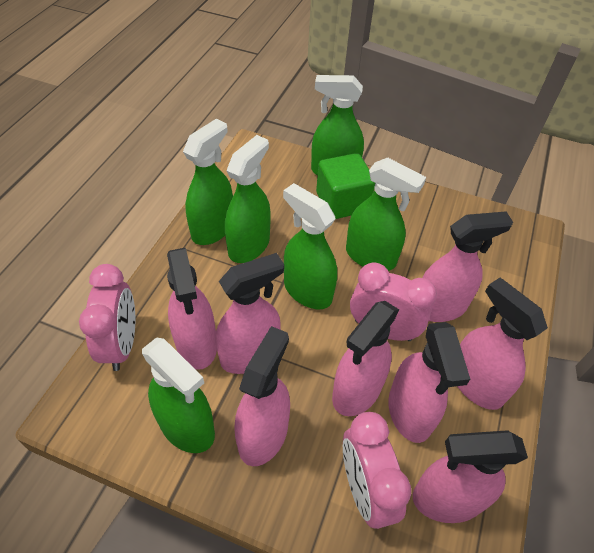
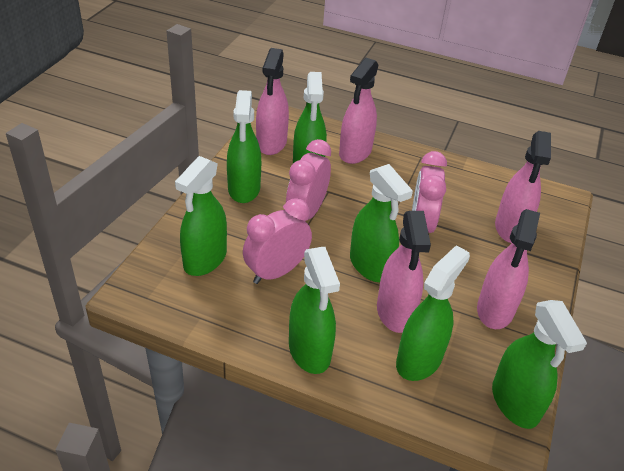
green cube: [316,153,375,219] = 1 -> none = 0
green spray bottle: [142,337,215,453] [183,119,233,245] [225,135,270,263] [283,183,337,309] [311,75,364,176] [346,158,426,271] = 6 -> [175,156,227,276] [227,90,261,203] [289,247,340,374] [293,72,327,163] [350,164,413,282] [396,245,470,381] [492,300,587,429] = 7
pink spray bottle: [167,248,217,370] [215,253,284,374] [234,326,290,466] [332,301,399,416] [388,322,470,443] [413,430,528,523] [422,211,513,322] [457,278,548,410] = 8 -> [256,48,289,155] [339,58,379,164] [377,211,431,333] [477,209,540,329] [495,131,551,243] = 5

